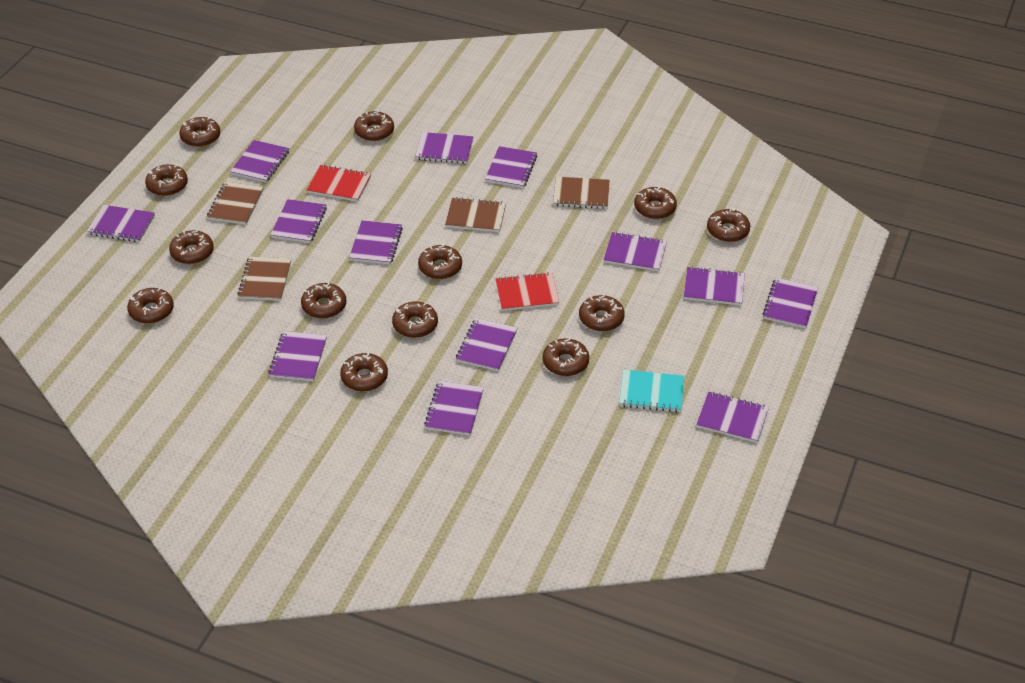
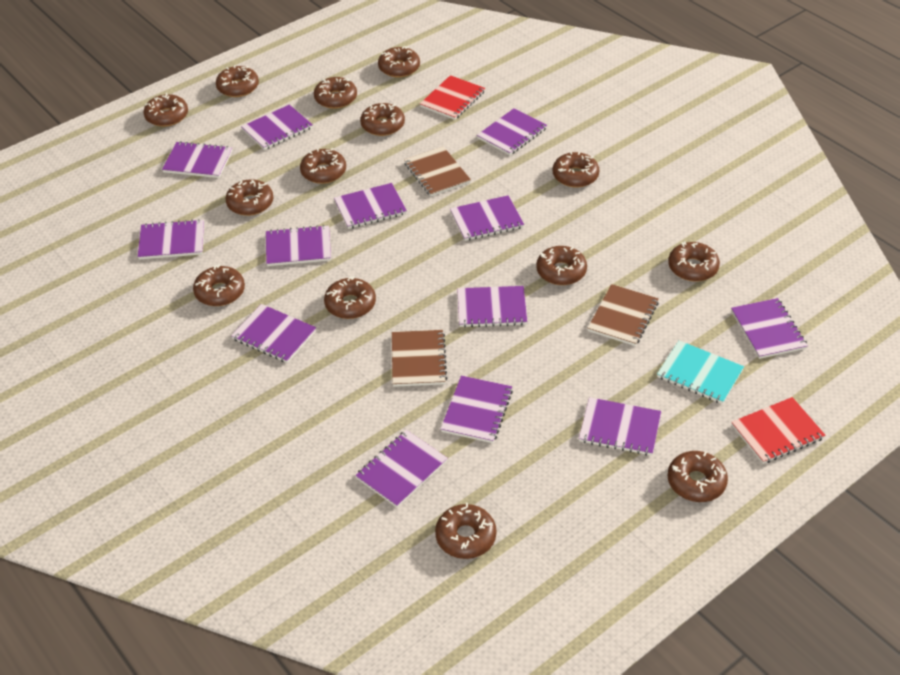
brown donut: [127,288,174,324] [145,164,188,196] [169,229,214,264] [179,117,220,147] [301,282,346,318] [340,352,388,391] [354,110,394,141] [392,302,438,338] [418,244,462,279] [543,337,589,376] [579,294,625,331] [634,186,677,219] [707,208,750,242] = 13 -> [144,93,188,127] [193,264,245,306] [216,65,259,97] [226,179,273,216] [300,148,346,184] [314,77,357,109] [324,276,376,319] [360,103,405,136] [378,46,420,78] [435,503,496,559] [536,246,587,285] [553,151,600,188] [667,451,728,502] [668,241,720,282] = 14
brown notebook: [207,182,263,225] [237,256,291,301] [445,197,506,232] [553,177,610,209] = 4 -> [392,330,447,387] [404,146,471,196] [588,284,659,346] = 3

